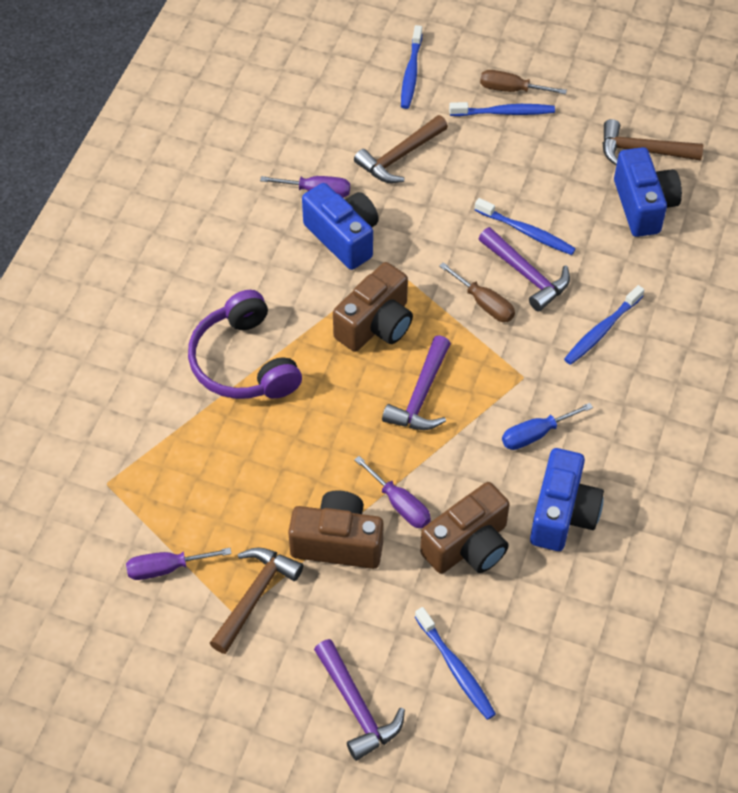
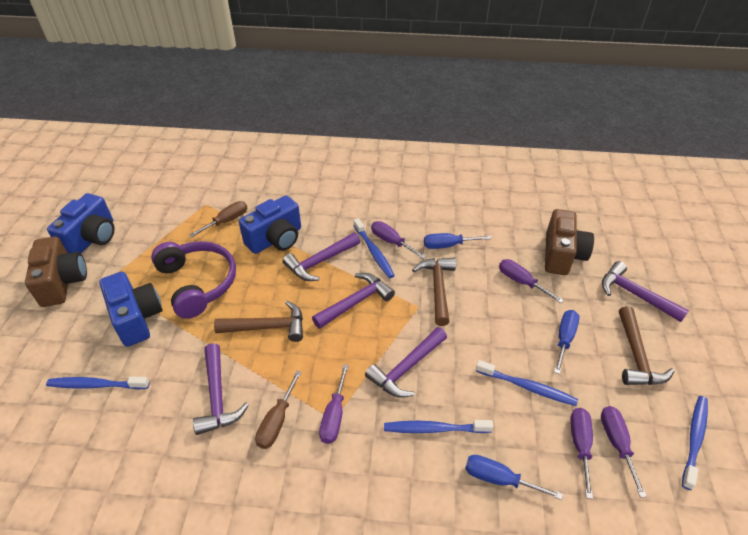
blue screwdriver: [502,403,593,450] = 1 -> [424,233,492,249] [465,455,563,500] [554,310,579,374] = 3
brown camera: [288,490,383,569] [333,262,413,352] [420,482,510,574] = 3 -> [25,236,87,307] [545,209,594,275] = 2
purple hammer: [314,639,405,761] [382,335,451,430] [479,227,570,311] = 3 -> [193,343,249,435] [283,233,360,281] [312,273,395,329] [365,327,447,398] [602,261,689,322] = 5
purple screwdriver: [126,548,232,580] [260,176,350,198] [354,456,431,528] = 3 -> [319,364,349,444] [371,221,426,259] [499,259,564,303] [570,408,593,499] [601,406,647,498] = 5

